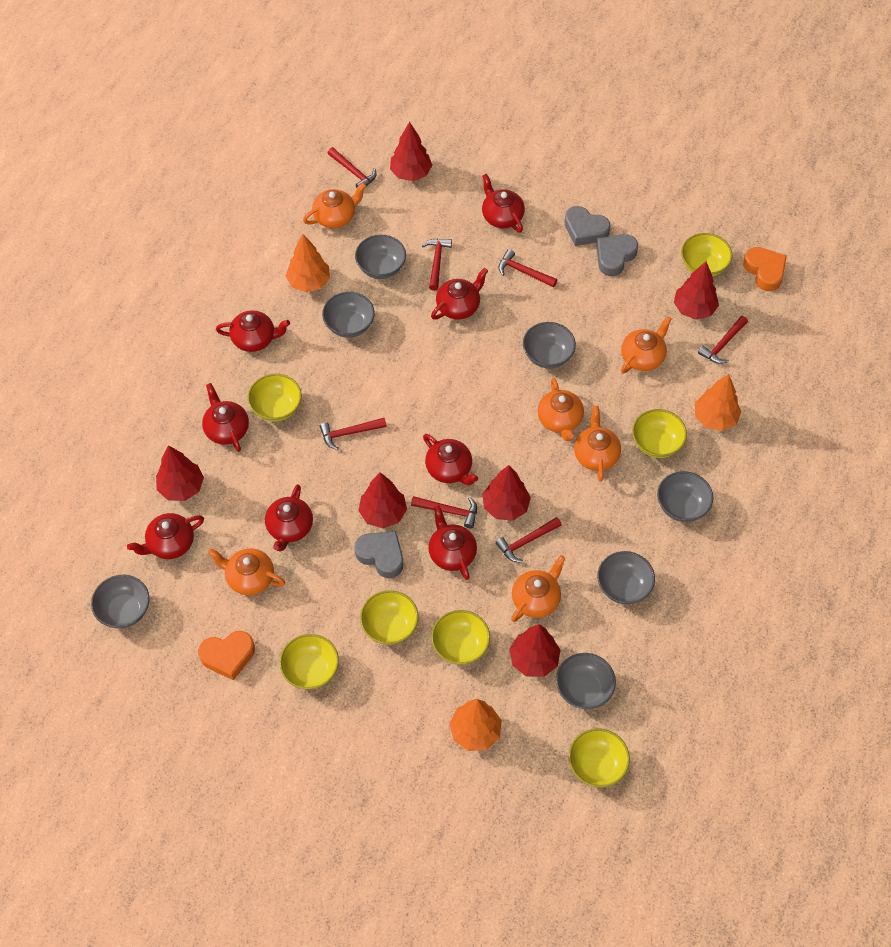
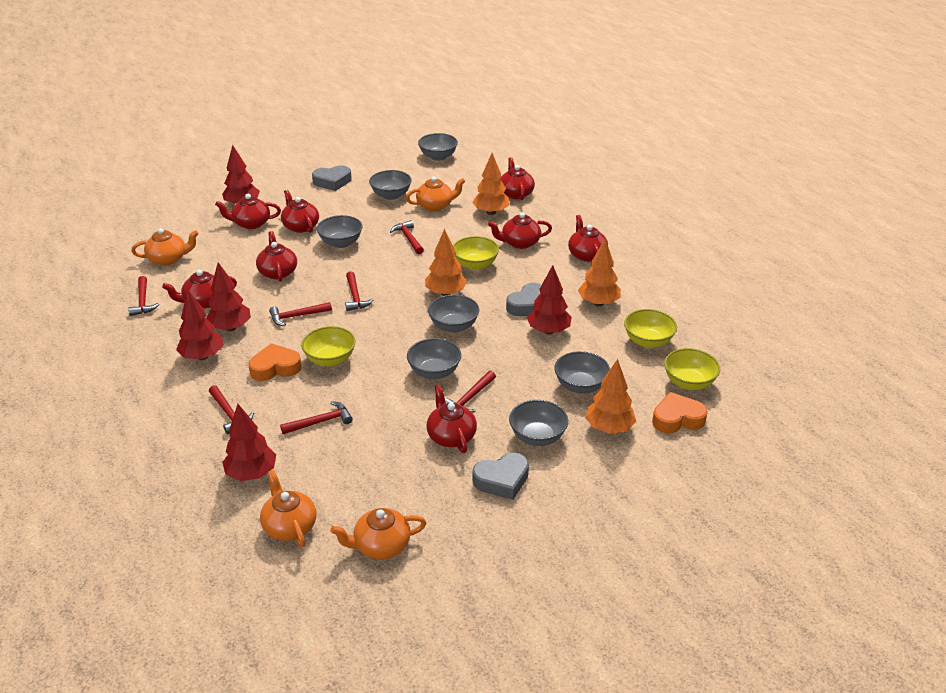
orange teapot: [208,548,285,595] [303,183,366,228] [511,556,565,622] [538,378,584,441] [574,406,621,481] [621,316,672,373] = 6 -> [131,228,199,266] [260,470,316,547] [330,508,426,560] [406,176,465,211] = 4
orange tree: [286,234,330,292] [449,699,502,751] [695,374,741,431] = 3 -> [425,229,467,296] [472,153,510,215] [578,239,621,306] [585,359,636,434] = 4
red tree: [156,445,204,501] [358,472,407,528] [390,122,432,181] [482,465,531,521] [509,624,561,677] [674,261,719,320] = 6 -> [176,290,224,360] [206,262,251,331] [222,145,260,204] [222,404,276,481] [527,265,572,334] = 5
yellow bowl: [248,374,302,422] [279,634,339,690] [360,590,418,645] [431,610,490,665] [568,728,630,788] [632,409,687,458] [681,233,732,277] = 7 -> [301,326,356,366] [453,236,499,270] [624,309,677,348] [664,348,720,390] = 4

